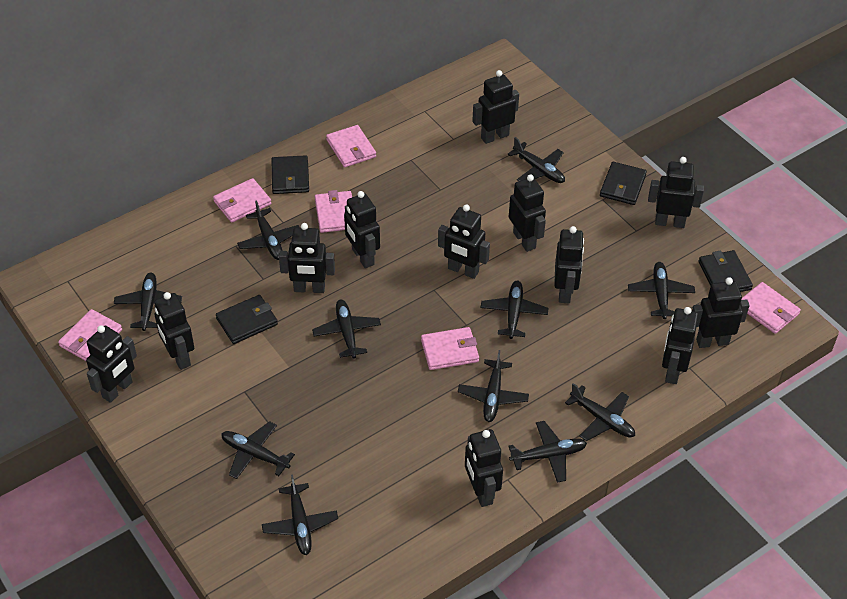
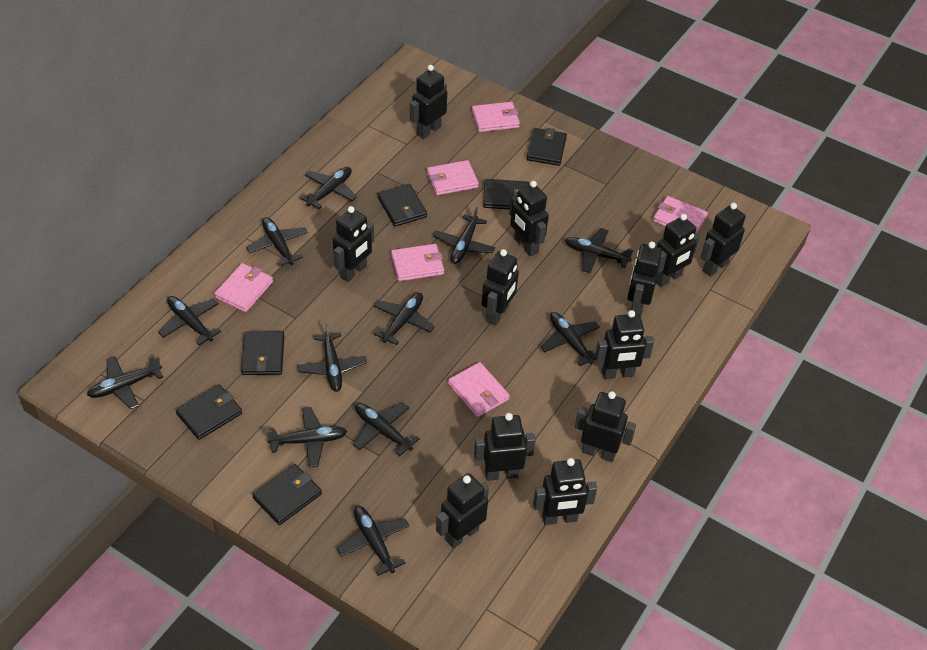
black plane: [114,273,182,331] [221,421,295,479] [237,200,300,260] [262,475,338,555] [312,300,381,359] [458,350,529,422] [481,280,548,339] [507,137,565,183] [508,421,587,483] [565,383,635,441] [628,262,695,319] = 11 -> [87,356,163,409] [158,296,221,345] [246,217,308,266] [266,407,347,467] [298,323,367,392] [300,167,357,209] [337,506,409,576] [353,403,420,456] [374,293,435,345] [434,207,495,264] [540,312,600,366] [565,228,633,273] = 12
black wallet: [216,295,278,344] [271,155,309,194] [600,162,647,205] [698,250,753,292] = 4 -> [176,384,242,440] [241,331,284,375] [252,464,322,525] [378,184,427,226] [483,179,529,210] [527,128,567,166] = 6

